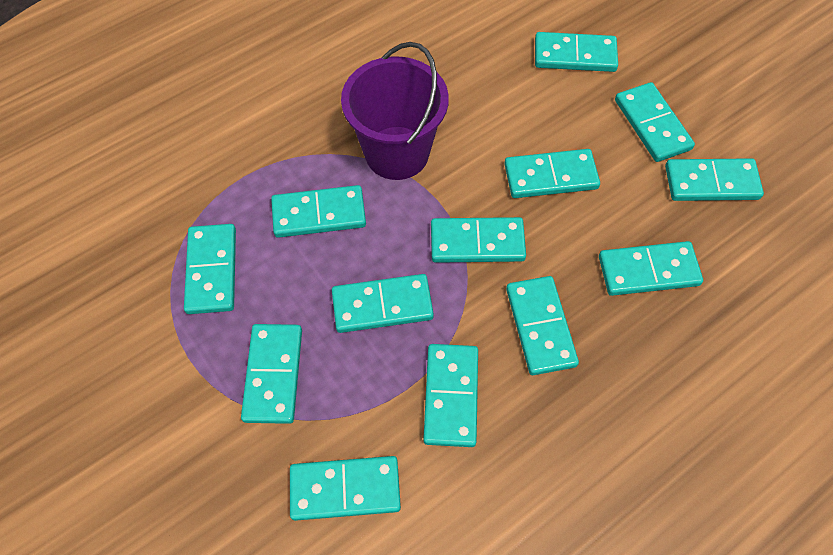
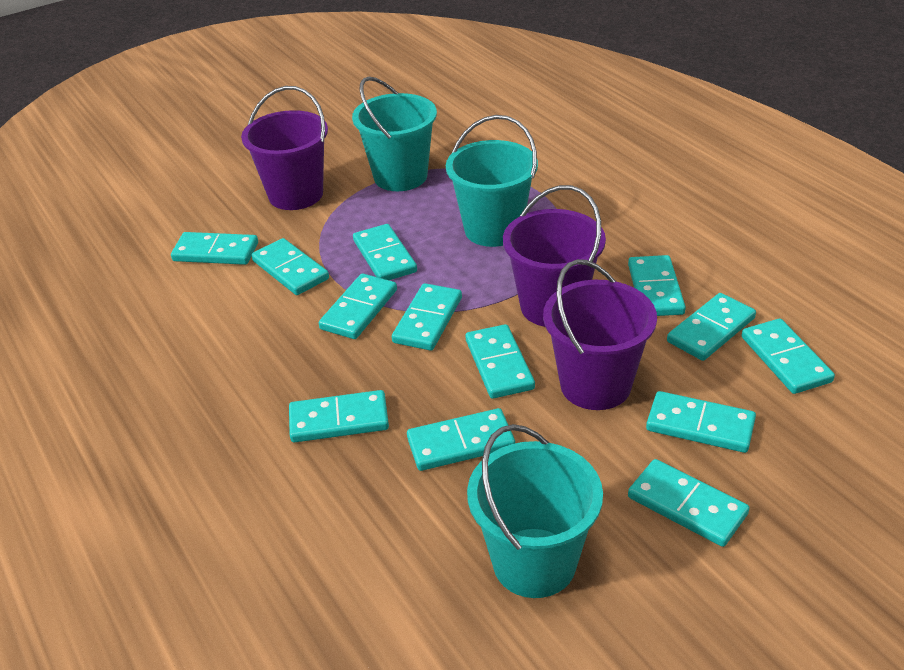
purple bucket: [341,42,449,180] = 1 -> [241,86,328,210] [503,185,606,327] [543,259,657,410] = 3
turquoise bucket: none = 0 -> [352,77,437,191] [446,115,538,247] [467,424,603,598] = 3

